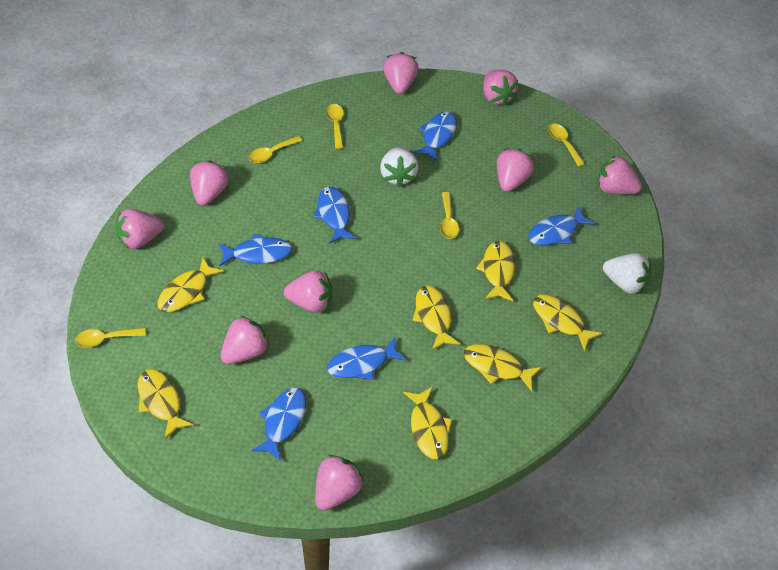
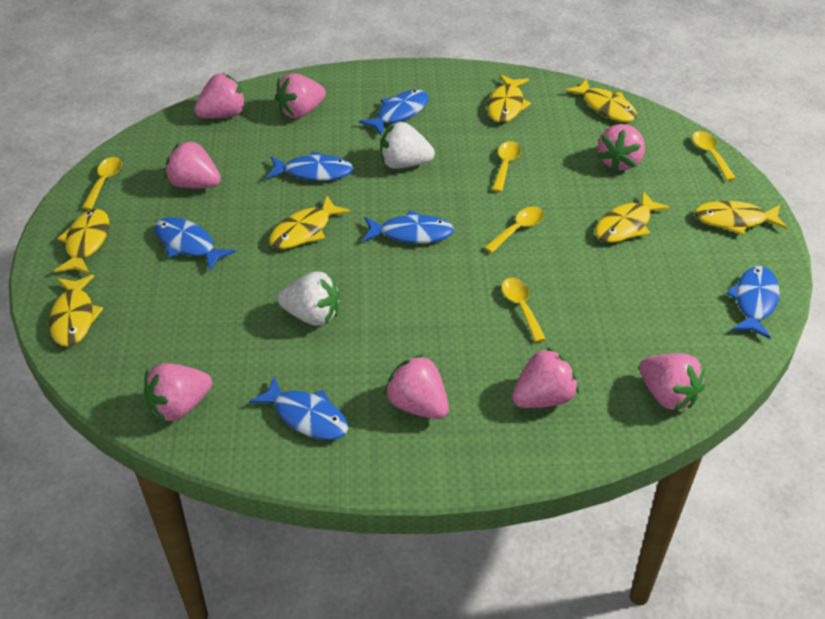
pink strawberry: [116,209,164,249] [190,160,229,206] [220,316,270,364] [284,271,332,313] [315,455,364,511] [383,52,419,94] [483,70,518,106] [497,149,534,192] [598,155,642,194] = 9 -> [144,363,212,422] [165,140,221,188] [194,73,246,118] [275,73,326,119] [384,354,449,419] [512,347,579,408] [597,124,645,172] [639,353,705,411] = 8

